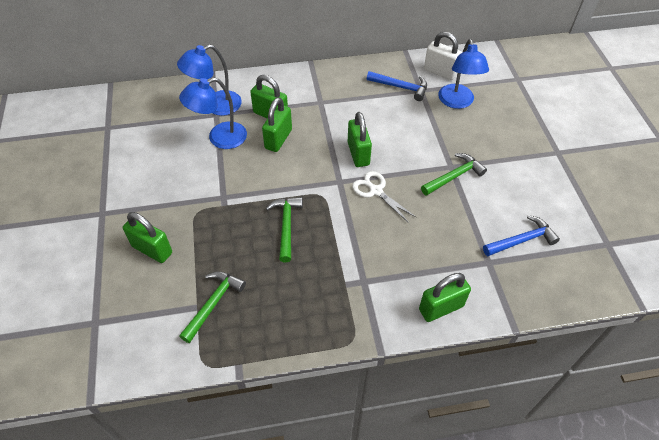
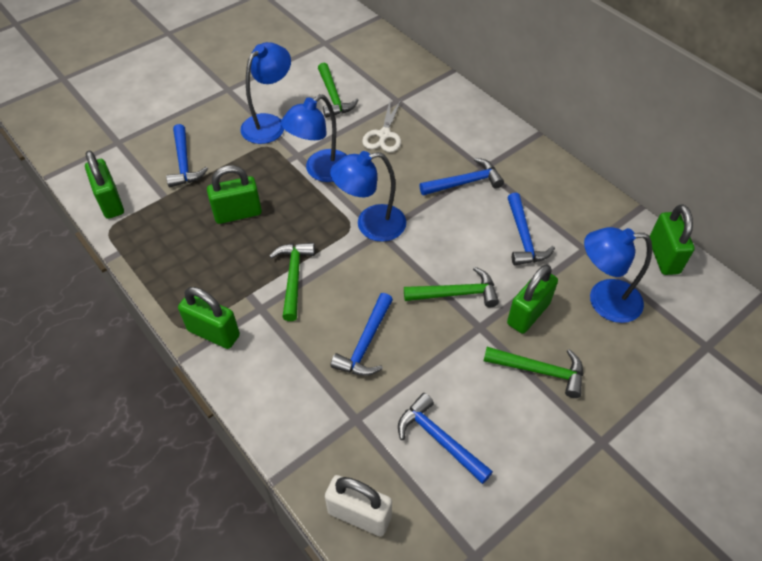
blue hammer: [367,71,427,101] [483,215,560,256] = 2 -> [166,124,208,187] [330,293,393,376] [398,393,493,484] [420,158,504,195] [507,193,555,265] = 5
blue lamp: [177,45,242,116] [179,78,247,149] [438,39,489,109] = 3 -> [240,42,291,144] [281,94,347,182] [330,151,406,242] [584,227,652,323] = 4
green hammer: [179,272,246,343] [266,197,303,262] [421,153,487,196] = 3 -> [269,243,315,321] [318,63,359,118] [404,267,499,307] [484,347,583,398] = 4

